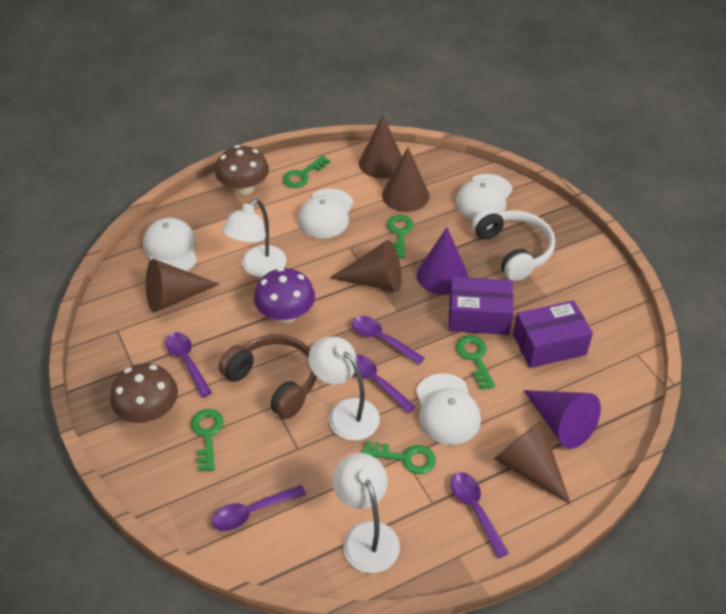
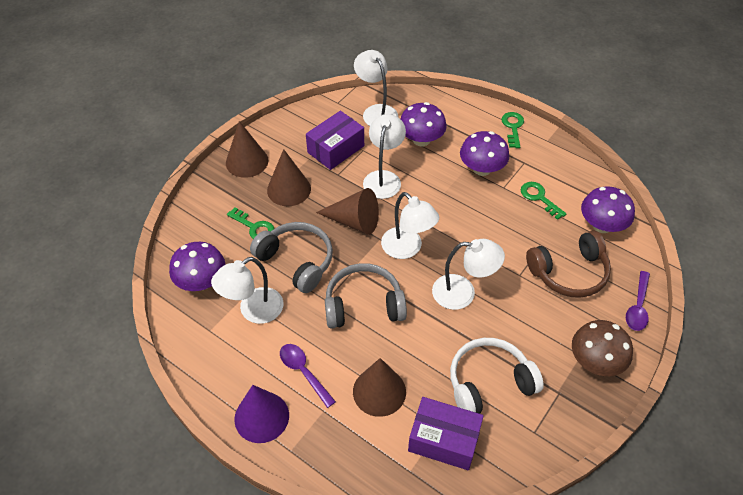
brown cone: [146,259,220,313] [330,240,401,292] [359,115,402,178] [382,147,429,212] [494,420,571,504] = 5 -> [226,121,268,178] [267,149,311,206] [316,188,379,235] [353,358,406,417] = 4
brown mushroom: [110,363,178,423] [215,145,269,195] = 2 -> [572,320,633,376] = 1
green key: [191,409,224,471] [283,155,330,188] [362,441,436,474] [387,215,414,258] [456,335,495,390] = 5 -> [227,207,274,239] [502,112,524,148] [521,182,566,220] = 3
grey headphones: none = 0 -> [250,222,333,293] [325,263,407,329] = 2
purple cone: [417,227,468,295] [524,390,601,449] = 2 -> [234,385,289,443] = 1
purple mushroom: [254,268,315,323] = 1 -> [169,242,226,291] [400,102,447,146] [460,131,509,176] [581,186,635,233] = 4
purple spoon: [165,332,212,398] [211,485,306,531] [352,316,424,365] [354,354,416,413] [450,472,509,558] = 5 -> [280,344,336,408] [626,271,650,331] = 2
white cap: [143,218,197,271] [298,189,354,238] [416,373,481,445] [456,174,513,219] = 4 -> none = 0
white lamp: [222,199,286,277] [308,337,380,441] [333,453,400,573] = 3 -> [211,257,284,324] [354,50,398,126] [363,114,406,199] [381,192,439,259] [432,239,505,310] = 5

